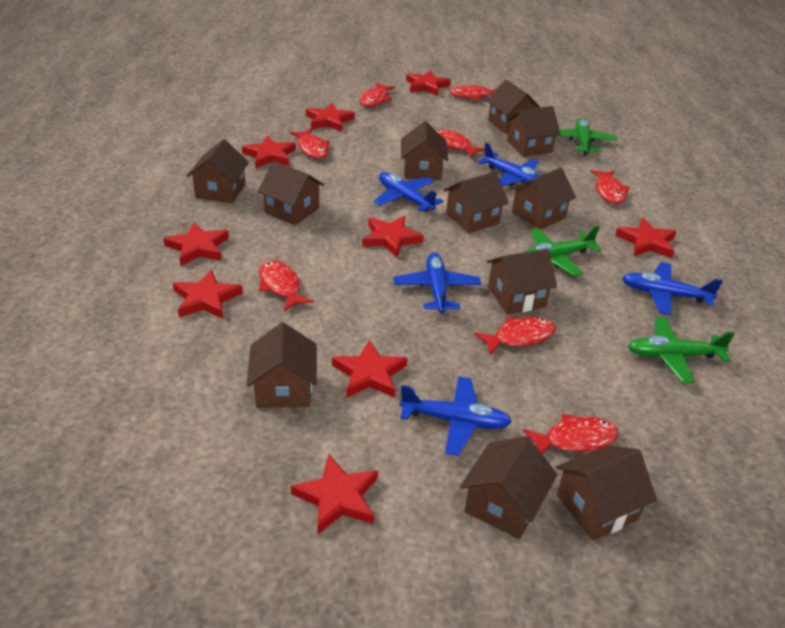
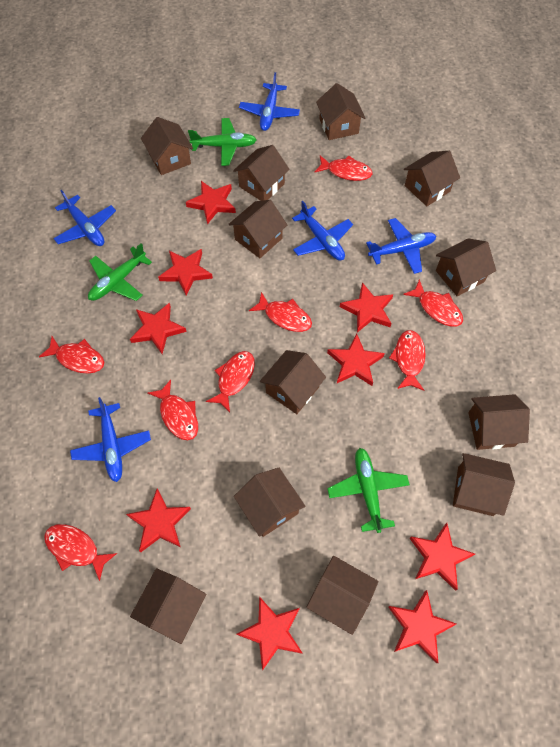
brown house: [187,139,249,203] [247,322,317,408] [258,161,324,225] [401,121,448,180] [444,172,508,233] [460,436,557,539] [486,80,541,134] [487,249,557,314] [506,106,561,157] [510,167,576,230] [556,445,657,540] = 11 -> [130,568,206,644] [141,117,193,175] [228,200,287,258] [233,145,289,201] [234,468,305,537] [260,350,326,414] [306,556,378,635] [316,83,365,140] [404,151,460,206] [436,238,496,296] [453,453,515,516] [468,394,530,450] = 12

